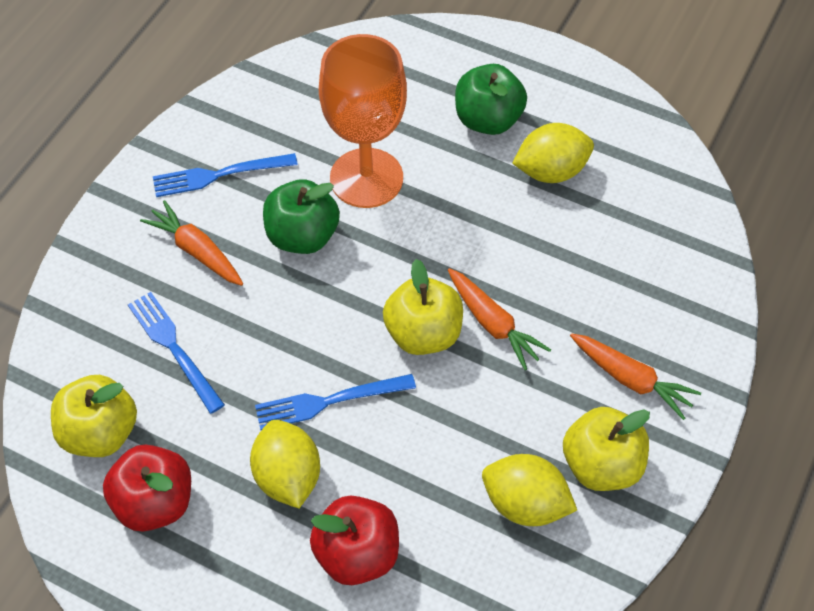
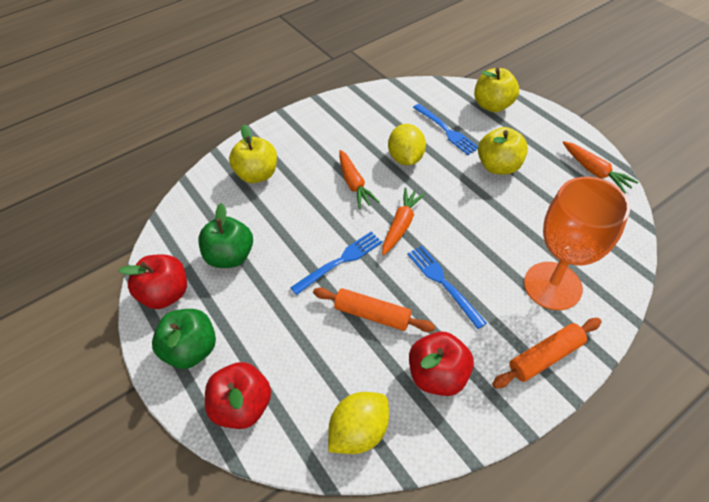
orange rolling pin: none = 0 -> [313,287,435,332] [492,318,602,389] = 2
red apple: [103,444,191,531] [310,496,399,585] = 2 -> [118,254,187,309] [205,362,271,429] [409,332,474,396] = 3
yellow lemon: [250,420,320,508] [482,454,577,526] [512,123,594,183] = 3 -> [328,392,389,454] [388,124,426,165] = 2

